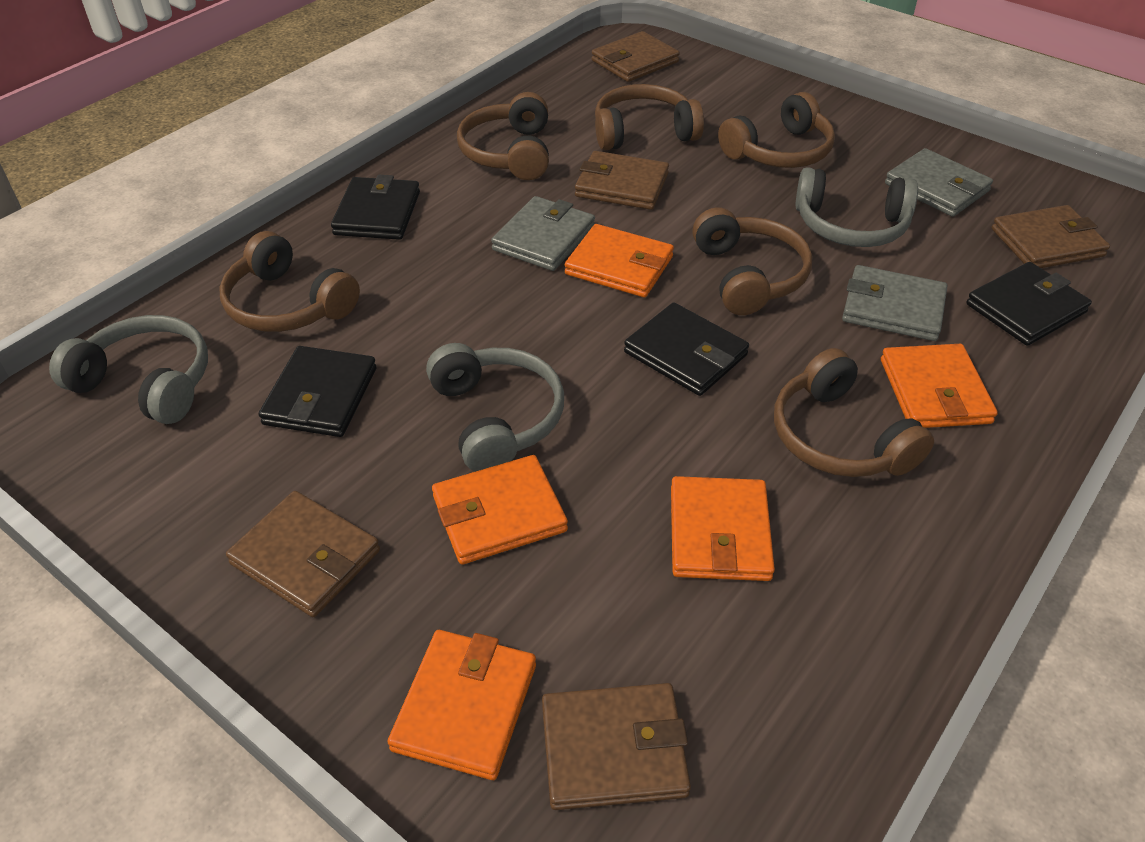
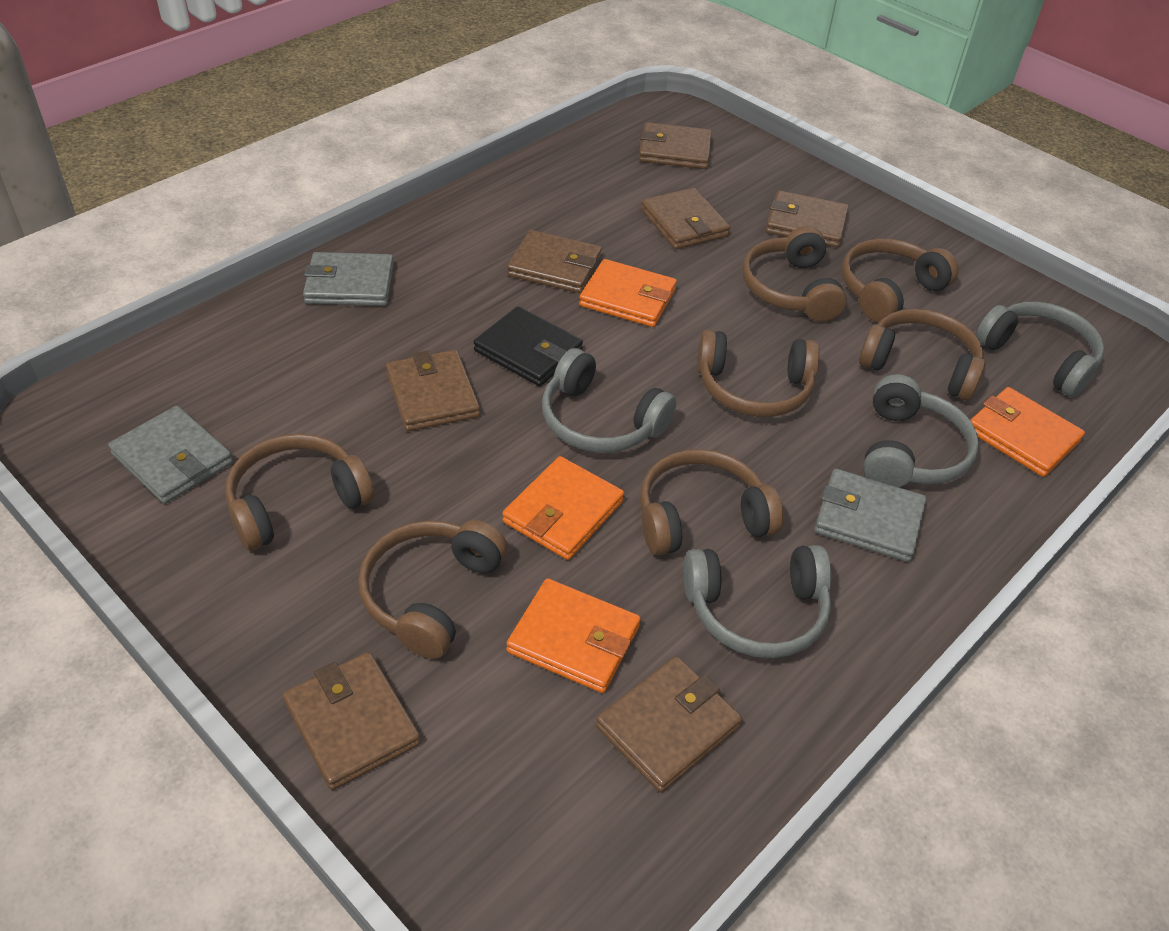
black wallet: [259,346,377,437] [331,175,420,240] [624,303,749,396] [966,262,1092,346] = 4 -> [474,306,583,386] = 1
brown headphones: [220,231,360,332] [457,92,549,180] [595,84,704,150] [692,208,812,315] [718,92,835,168] [774,348,934,477] = 6 -> [225,434,374,551] [358,520,508,659] [640,449,783,555] [697,330,820,417] [742,226,847,322] [841,238,959,322] [859,309,986,401] = 7
brown wallet: [226,491,380,617] [542,683,691,810] [575,151,669,210] [592,31,680,82] [992,205,1110,268] = 5 -> [283,652,421,790] [386,350,480,431] [507,230,602,293] [596,656,742,792] [639,122,712,169] [641,188,730,250] [766,190,849,248] = 7
grey headphones: [49,315,208,424] [426,343,564,472] [795,167,918,247] = 3 -> [542,348,677,453] [683,545,831,658] [863,374,979,488] [976,302,1104,397] = 4
orange wallet: [388,630,536,780] [432,455,568,565] [565,224,674,297] [671,476,775,581] [881,344,998,428] = 5 -> [503,456,624,560] [506,578,641,693] [579,259,677,327] [971,387,1085,477] = 4

